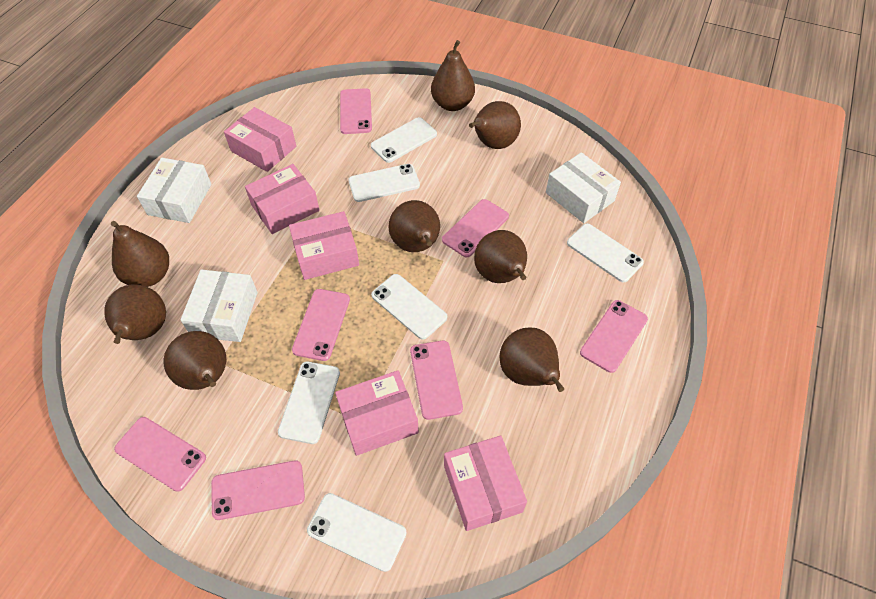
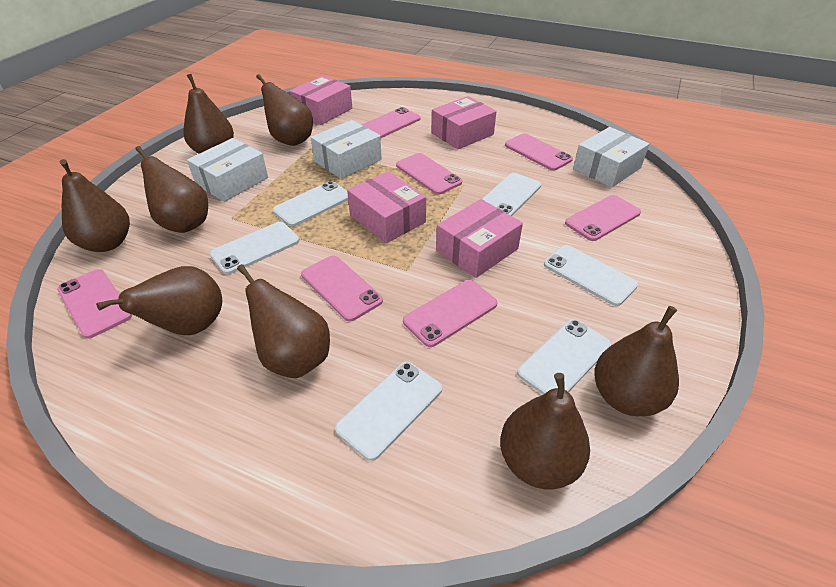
pink box: [224,107,296,172] [245,164,320,234] [289,211,359,280] [335,370,419,456] [444,435,527,531] = 5 -> [290,76,352,125] [347,171,426,243] [431,96,497,149] [436,199,523,278] = 4

